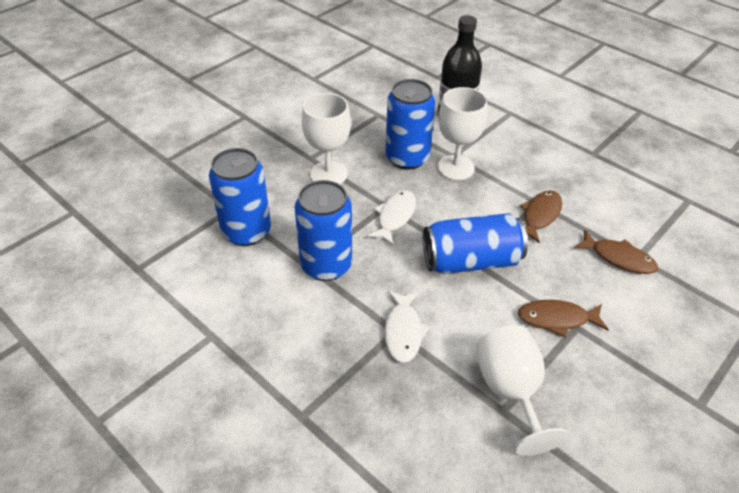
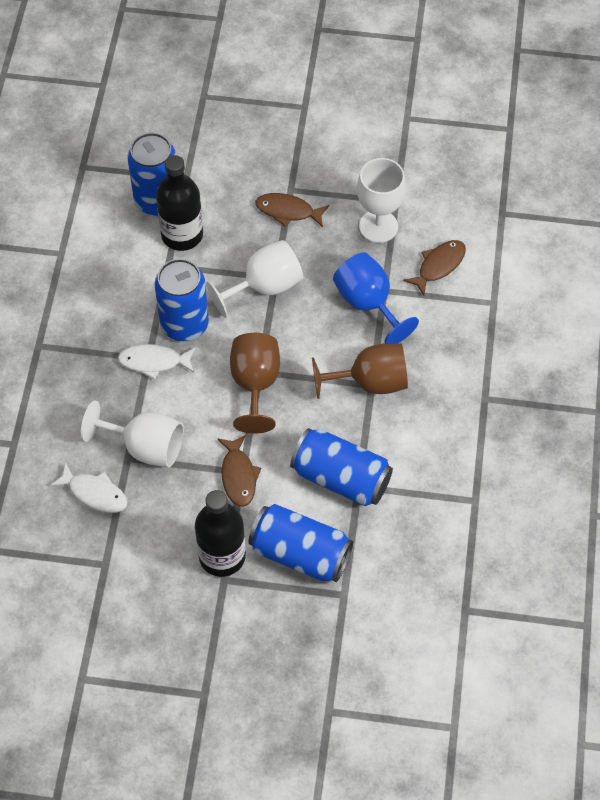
black bottle: [438,15,482,115] = 1 -> [156,155,203,251] [195,490,246,577] = 2
blue goblet: none = 0 -> [333,252,419,343] = 1
brown goblet: none = 0 -> [230,333,280,433] [312,343,408,399] = 2

